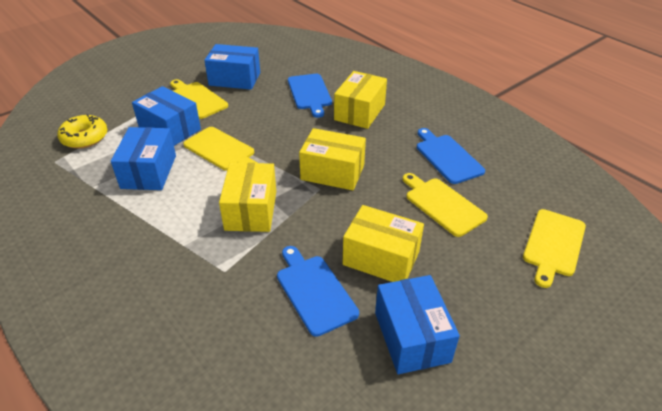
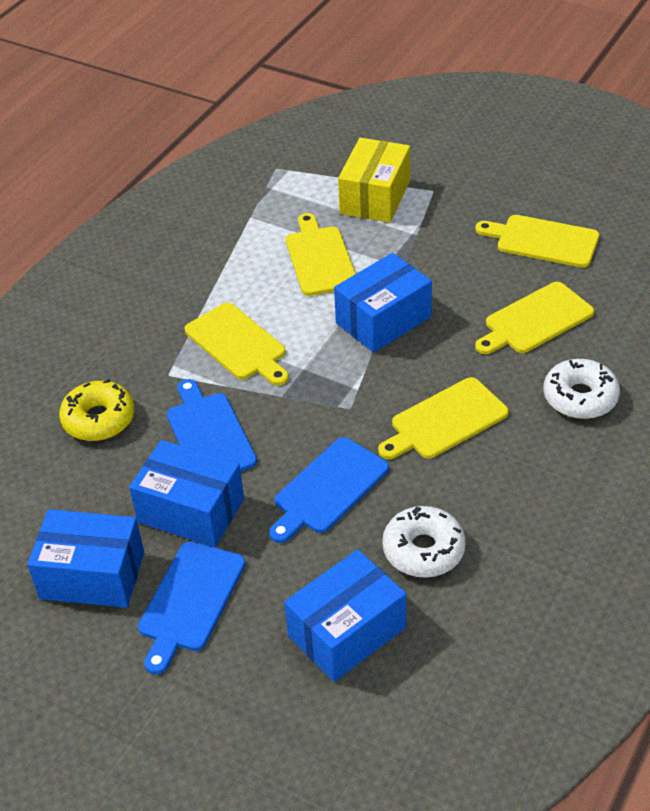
white donut: none = 0 -> [382,506,466,578] [544,359,620,419] = 2
yellow box: [219,163,276,232] [299,128,366,190] [334,71,387,129] [343,205,424,282] = 4 -> [338,138,410,223] = 1
yellow cutting board: [170,79,228,119] [183,127,258,171] [403,173,488,237] [523,209,586,288] = 4 -> [185,303,289,386] [286,213,356,296] [378,377,509,459] [475,215,599,268] [475,282,594,354] = 5

